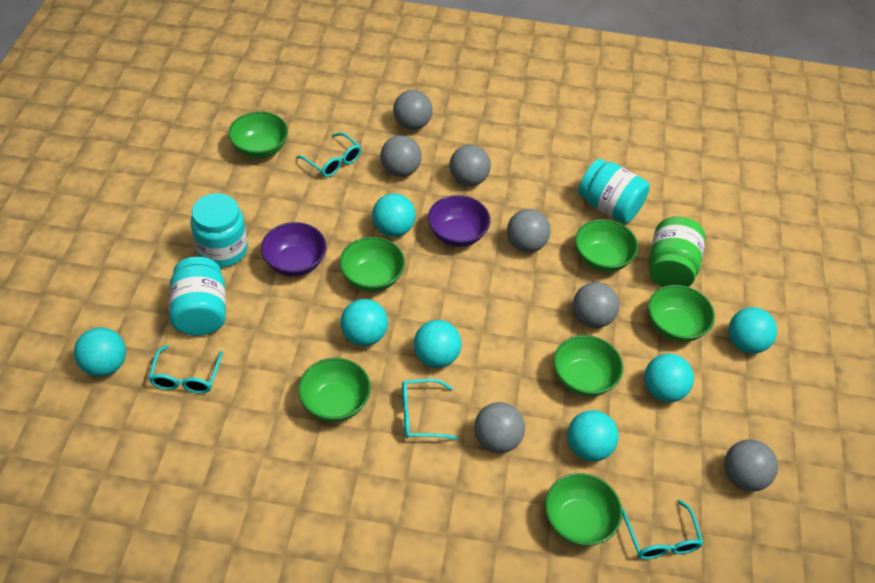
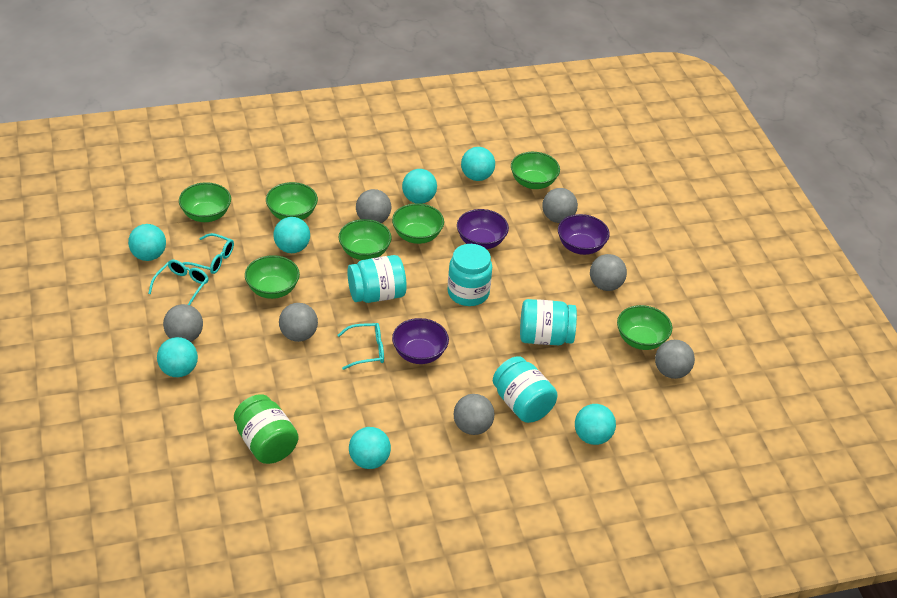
purple bowl: [261,222,326,277] [428,195,490,247] = 2 -> [392,318,449,364] [457,209,509,249] [558,214,610,255] = 3
turquoise glasses: [148,345,223,393] [296,132,361,177] [402,379,458,440] [622,499,703,559] = 4 -> [148,260,209,305] [183,233,234,274] [338,323,384,370] = 3
turquoise jar: [169,257,226,336] [191,193,248,268] [578,159,650,224] = 3 -> [347,255,406,303] [447,244,492,306] [493,356,558,423] [520,299,577,345] = 4

